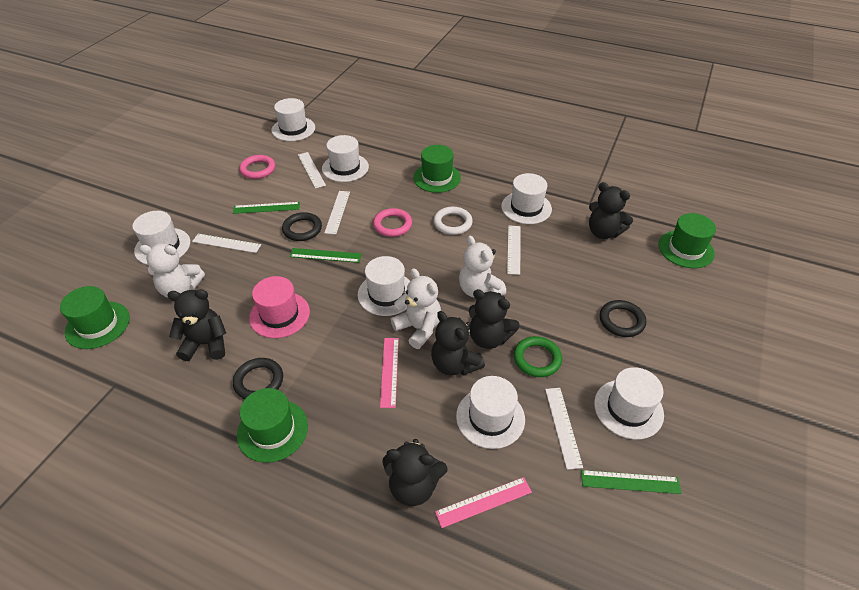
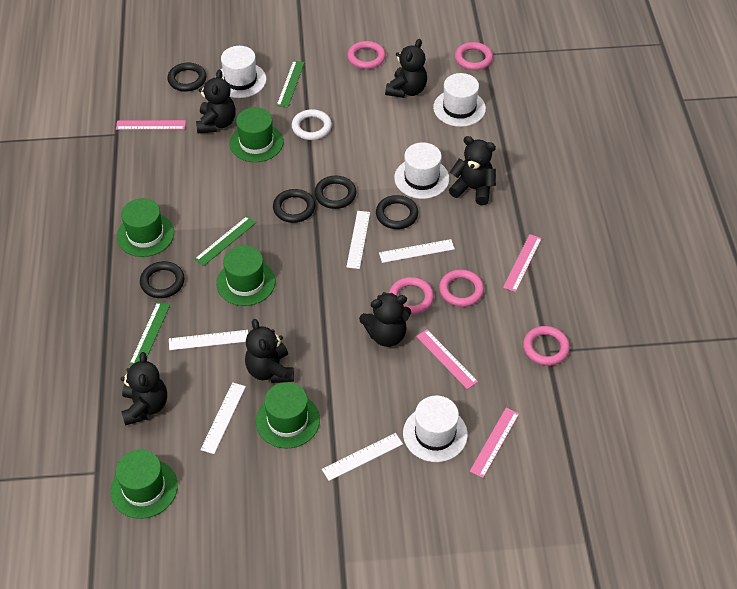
black ring: [233,358,283,399] [282,212,322,241] [600,300,646,337] = 3 -> [140,261,185,298] [167,62,206,92] [273,189,315,223] [314,175,357,209] [376,195,418,229] = 5
black teddy bear: [167,289,226,361] [382,439,448,506] [431,311,485,376] [469,289,520,349] [589,182,633,239] = 5 -> [121,352,167,426] [196,70,236,133] [245,319,294,383] [359,292,411,347] [385,39,427,98] [449,136,496,205] = 6
green hat: [60,286,130,349] [237,388,308,463] [413,145,461,193] [658,213,716,268] = 4 -> [110,450,178,519] [117,198,174,257] [216,245,275,306] [230,107,283,162] [256,382,320,448] = 5
green ring: [514,336,562,377] = 1 -> none = 0
pink hat: [249,276,310,338] = 1 -> none = 0
pink ring: [239,155,275,179] [373,208,412,237] = 2 -> [347,41,386,69] [389,277,434,315] [439,269,484,307] [455,42,493,70] [523,326,570,366] = 5
pink ruler: [380,338,399,408] [435,477,532,528] = 2 -> [116,120,186,130] [416,329,478,389] [470,408,519,478] [503,234,542,292] = 4
white hat: [132,211,190,265] [271,98,315,141] [322,135,369,182] [358,256,410,316] [456,376,525,449] [501,173,552,224] [594,367,664,440] = 7 -> [221,46,266,98] [394,142,449,199] [403,396,468,462] [433,73,486,127] = 4
white teddy bear: [139,244,205,298] [391,268,441,349] [459,236,506,298] = 3 -> none = 0

